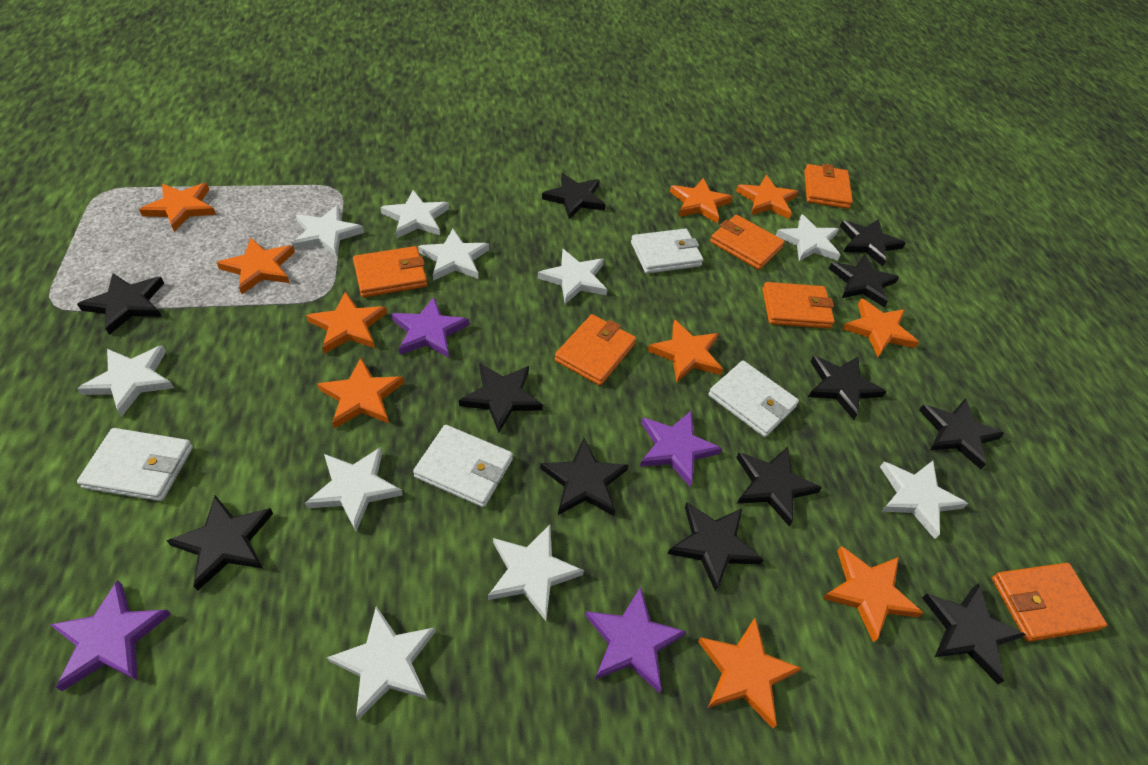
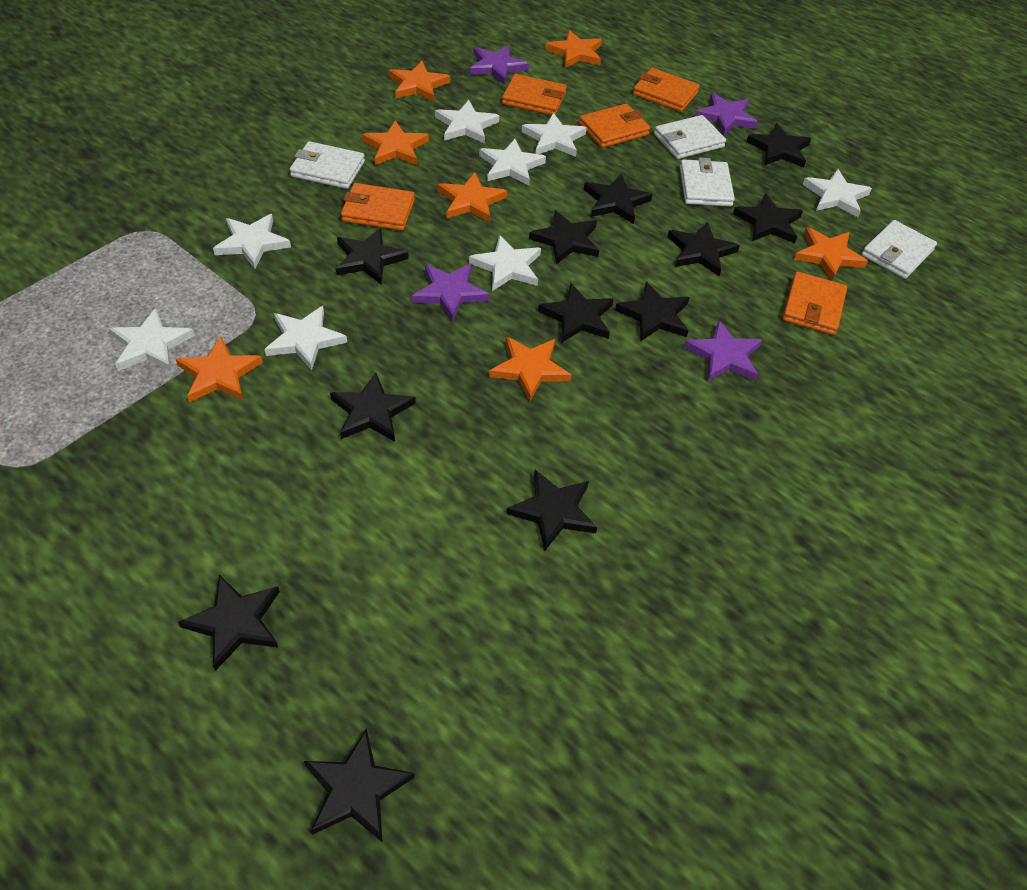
orange star: [139,183,216,232] [217,237,295,294] [306,291,387,354] [317,358,404,429] [647,319,723,383] [670,178,733,224] [698,618,802,728] [736,175,799,219] [822,546,924,642] [843,298,919,357] = 10 -> [176,336,263,403] [362,120,429,165] [388,61,450,102] [438,172,507,222] [489,336,571,401] [545,30,602,68] [794,227,868,281] = 7
orange wallet: [353,246,427,298] [555,314,636,386] [710,215,785,270] [762,282,835,329] [804,164,853,209] [992,563,1107,642] = 6 -> [341,183,415,231] [502,74,567,115] [579,104,650,148] [633,68,700,112] [782,271,847,335] = 5
white star: [77,345,174,416] [292,205,364,257] [305,447,403,532] [327,606,436,720] [380,190,449,238] [418,229,489,281] [488,525,584,621] [538,249,607,304] [776,214,840,261] [880,461,968,539] = 10 -> [109,308,195,371] [213,214,291,269] [264,306,347,370] [435,100,499,144] [469,235,541,291] [479,139,546,186] [522,113,587,157] [802,169,872,217] = 8

